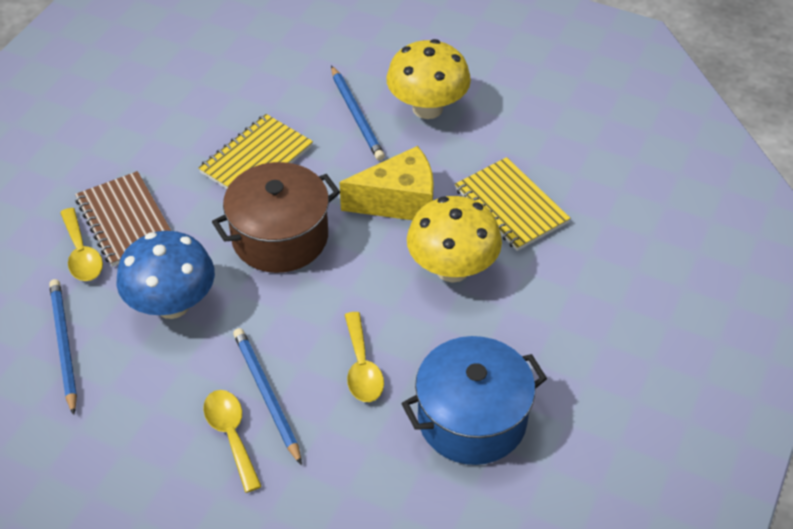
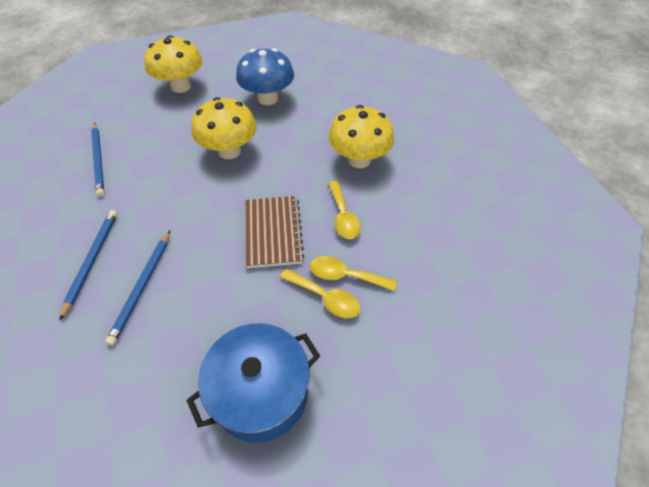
brown pot: [212,162,340,273] = 1 -> none = 0
yellow cheese: [339,146,434,220] = 1 -> none = 0
yellow mushroom: [386,39,471,119] [407,196,502,282] = 2 -> [144,35,203,93] [191,97,257,159] [329,105,394,168] = 3
yellow notebook: [198,114,313,189] [455,157,570,251] = 2 -> none = 0

